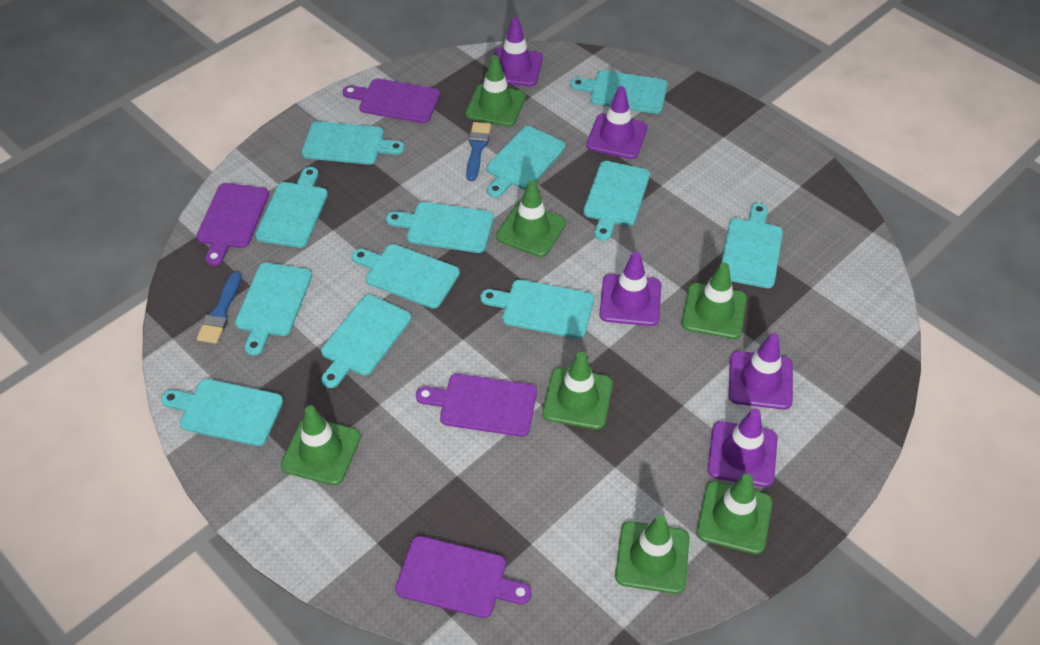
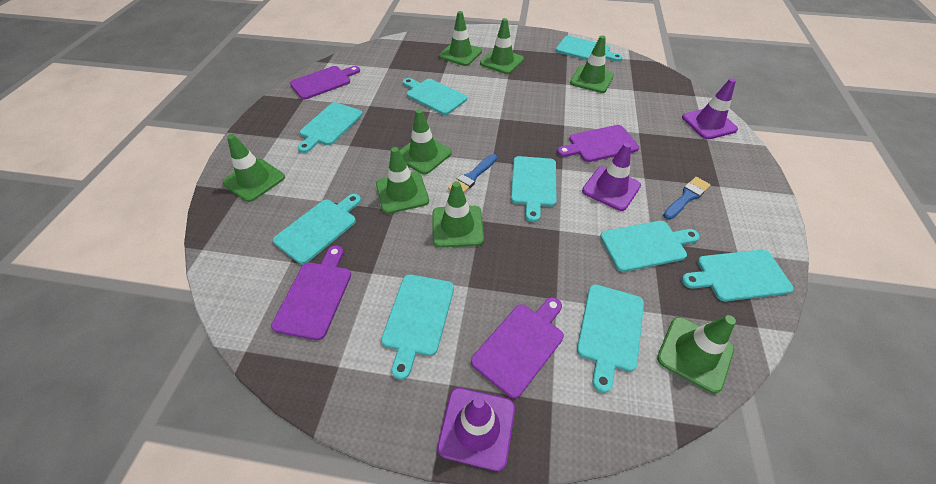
green traffic cone: [281,405,361,485] [465,55,526,127] [496,180,566,257] [543,352,613,429] [615,515,690,594] [681,263,747,339] [696,473,773,554] = 7 -> [223,134,285,202] [376,147,429,214] [399,109,452,174] [432,181,484,248] [439,11,482,66] [480,18,524,74] [570,36,614,93] [657,315,736,393] = 8
purple traffic cone: [493,17,543,86] [586,86,647,159] [599,251,661,326] [708,408,778,487] [729,333,793,410] = 5 -> [437,388,515,471] [582,143,641,211] [682,78,738,140] = 3
turquoise cutting board: [161,379,283,446] [235,263,312,355] [255,167,328,248] [302,121,405,165] [321,295,411,388] [352,244,460,308] [386,202,494,253] [480,280,594,339] [487,126,565,198] [570,70,668,114] [583,161,650,241] [721,203,783,288] = 12 -> [273,194,361,264] [298,102,363,153] [381,274,454,380] [403,78,467,115] [511,156,557,222] [556,36,622,62] [577,284,644,393] [600,221,700,272] [682,250,794,301] = 9

